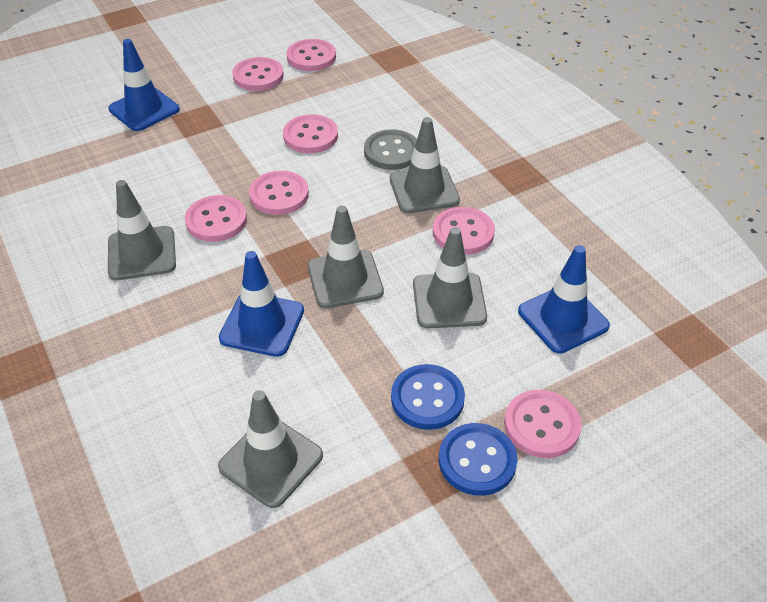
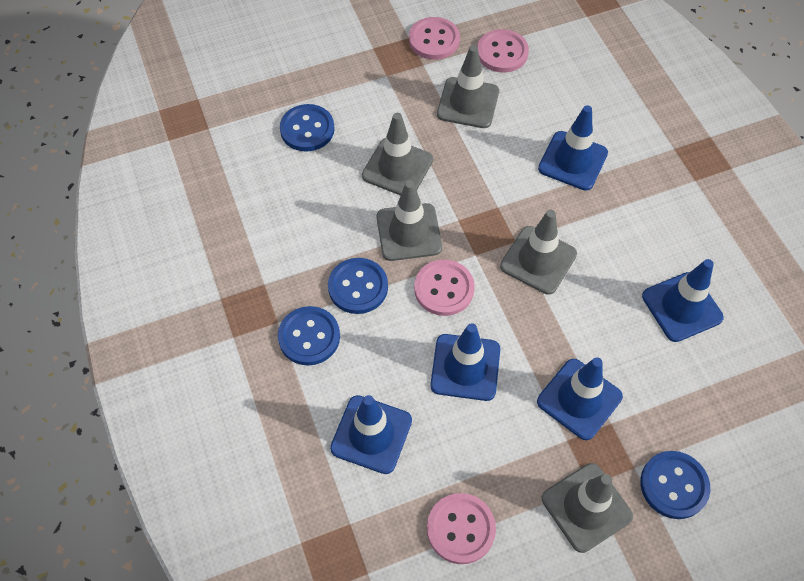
blue button: [391,364,465,430] [439,423,518,496] = 2 -> [278,306,340,365] [280,104,335,151] [328,258,388,314] [640,451,710,519] = 4
blue traffic cone: [108,39,180,131] [219,251,304,357] [518,245,610,354] = 3 -> [330,395,412,474] [430,323,500,401] [537,357,623,440] [538,105,608,191] [642,259,724,342] = 5
grey button: [364,129,417,170] = 1 -> none = 0
pink button: [185,195,247,242] [232,57,284,91] [249,171,309,215] [283,114,338,153] [287,39,336,71] [433,207,495,255] [504,390,581,458] = 7 -> [409,17,460,60] [414,259,475,316] [427,493,496,564] [477,29,529,73] = 4

